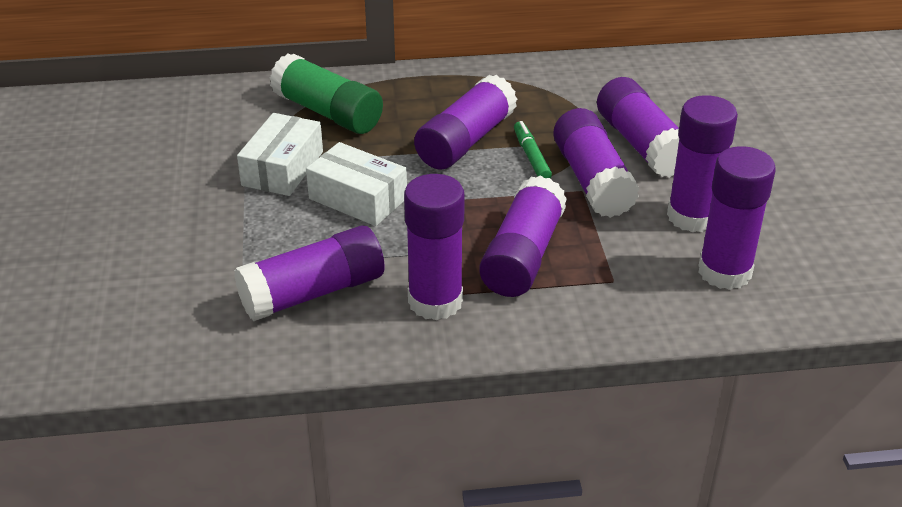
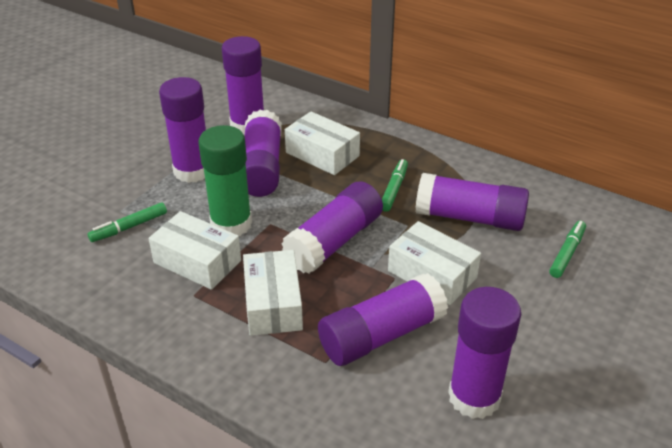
green marker: [514,121,552,178] = 1 -> [88,202,167,242] [382,159,408,212] [549,221,586,278] = 3
purple glue stick: [234,225,385,321] [404,174,465,320] [414,75,517,170] [479,176,567,297] [553,108,640,218] [597,77,679,178] [667,95,738,232] [698,146,776,290] = 8 -> [159,77,206,183] [222,36,264,135] [244,109,282,197] [281,181,383,274] [318,273,448,366] [415,173,529,231] [448,287,521,419] = 7
white box: [237,113,323,196] [306,142,407,226] = 2 -> [148,211,241,290] [243,250,303,336] [285,112,360,175] [388,221,481,305] = 4

